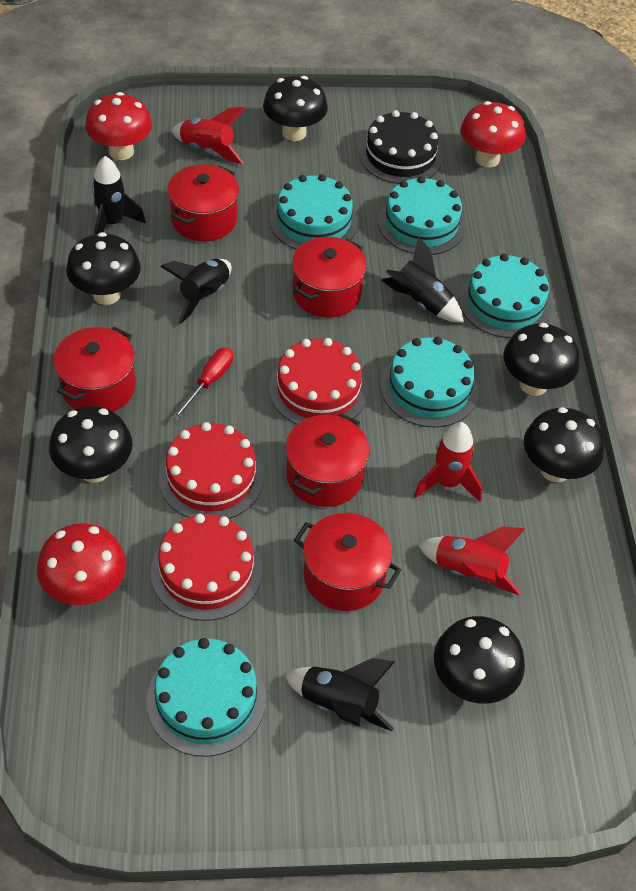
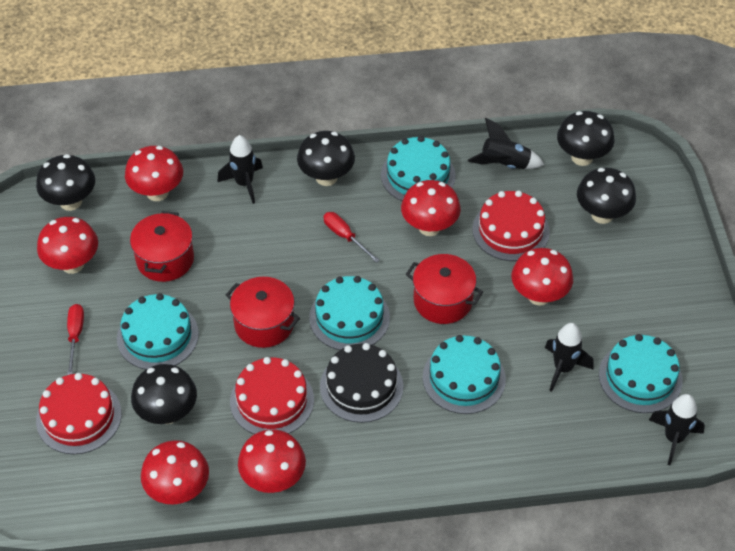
black mushroom: [49,406,132,483] [66,232,141,305] [263,76,328,141] [434,616,525,704] [504,323,579,396] [524,407,604,482] = 6 -> [36,154,95,211] [131,364,197,424] [297,131,355,186] [557,111,615,166] [577,168,636,224] = 5
red mushroom: [37,523,126,605] [85,92,152,160] [461,101,526,167] = 3 -> [37,217,98,274] [125,146,183,201] [141,440,209,505] [238,429,306,493] [401,180,461,236] [511,248,573,305] = 6
red pot: [53,327,136,412] [167,164,239,241] [285,413,369,507] [292,237,367,318] [294,513,401,611] = 5 -> [130,211,194,282] [226,277,300,348] [406,254,483,324] = 3
red rocket: [171,107,245,164] [414,422,483,502] [418,526,525,595] = 3 -> none = 0
red screwdriver: [172,348,233,420] = 1 -> [67,304,84,375] [323,212,380,263] = 2

